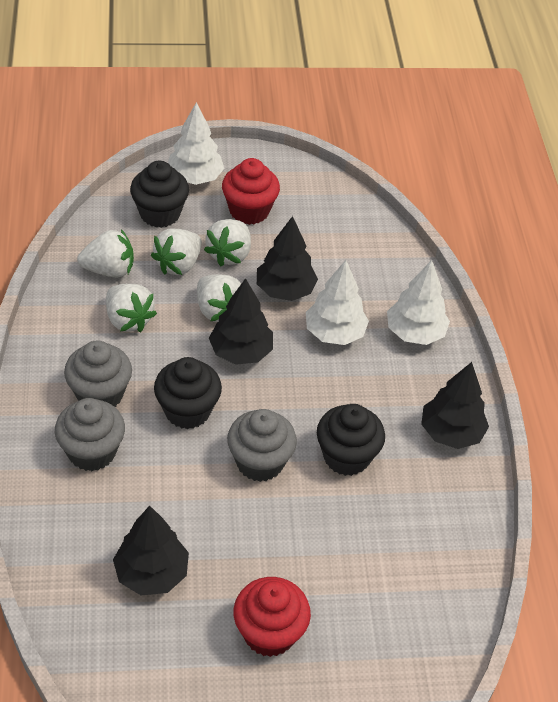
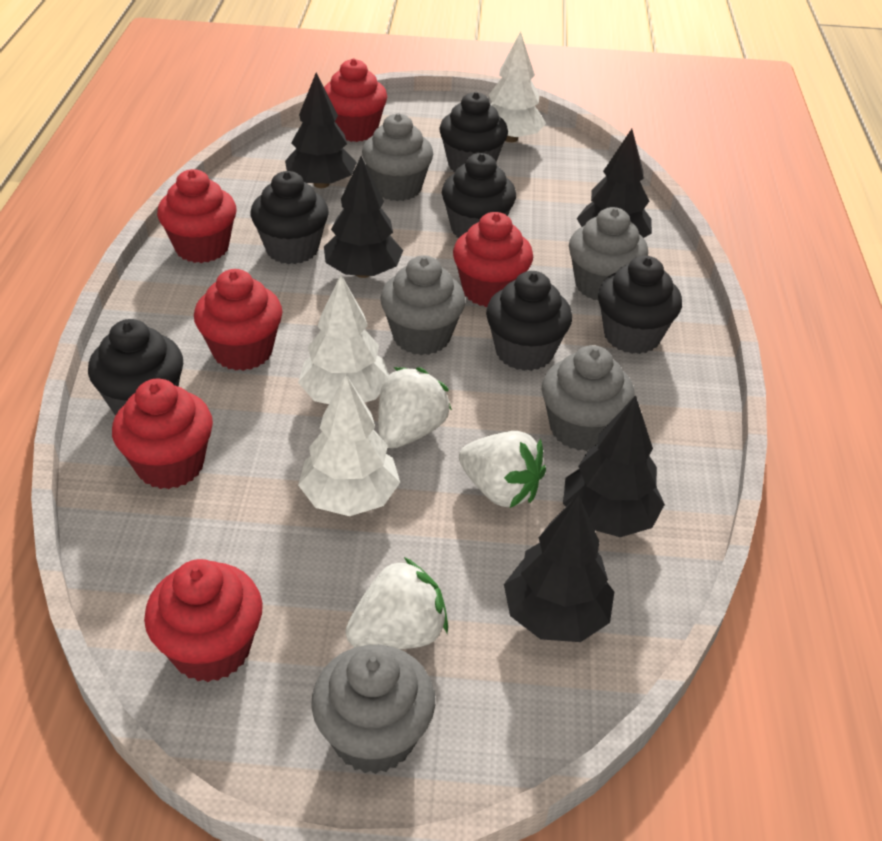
black cupcake: [130,160,189,228] [154,357,222,429] [317,404,385,476] = 3 -> [88,319,183,415] [251,171,329,264] [439,92,508,172] [442,153,516,238] [486,271,572,371] [598,256,682,354] = 6
black tree: [113,506,189,595] [209,278,273,365] [257,216,318,301] [421,362,489,449] = 4 -> [285,72,357,188] [324,156,403,278] [504,494,614,642] [563,395,665,537] [577,129,652,238] = 5
grey cupcake: [55,398,125,471] [64,340,132,407] [227,409,297,482] = 3 -> [311,645,435,774] [362,113,433,201] [380,255,466,355] [542,345,635,451] [569,207,648,301] = 5
red cupcake: [222,158,280,225] [234,577,311,657] = 2 -> [112,379,213,489] [144,559,263,682] [157,169,236,263] [194,269,283,371] [324,58,387,142] [453,212,533,307] = 6
white strawberry: [77,229,134,277] [106,284,157,332] [151,228,202,275] [197,274,241,322] [204,219,251,266] = 5 -> [345,557,448,649] [378,367,452,448] [459,431,546,508] = 3

